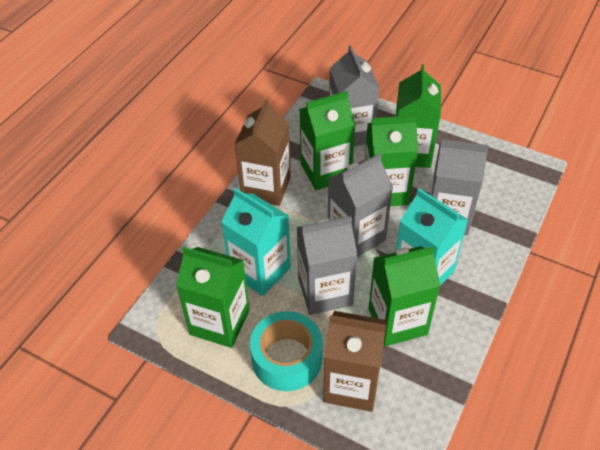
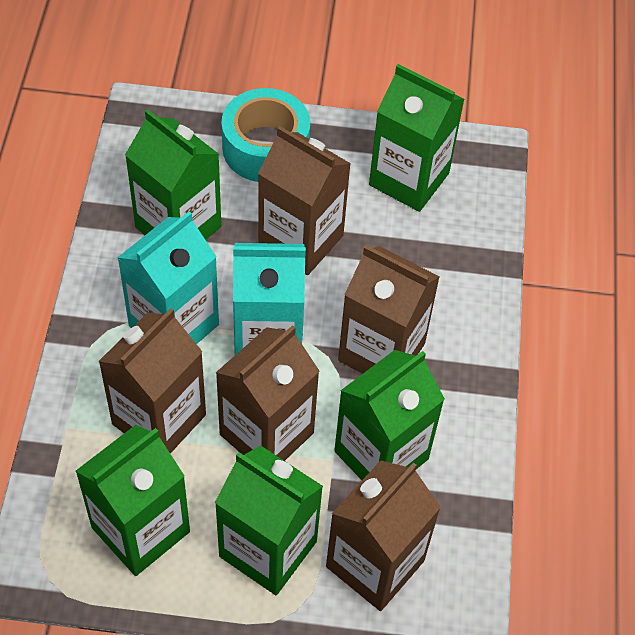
brown carton: [234,99,291,206] [323,311,387,412] = 2 -> [98,308,206,454] [216,325,319,461] [258,126,351,275] [326,460,441,611] [338,245,440,374] = 5
grey carton: [297,216,357,315] [328,153,393,257] [329,45,380,146] [430,139,489,235] = 4 -> none = 0

